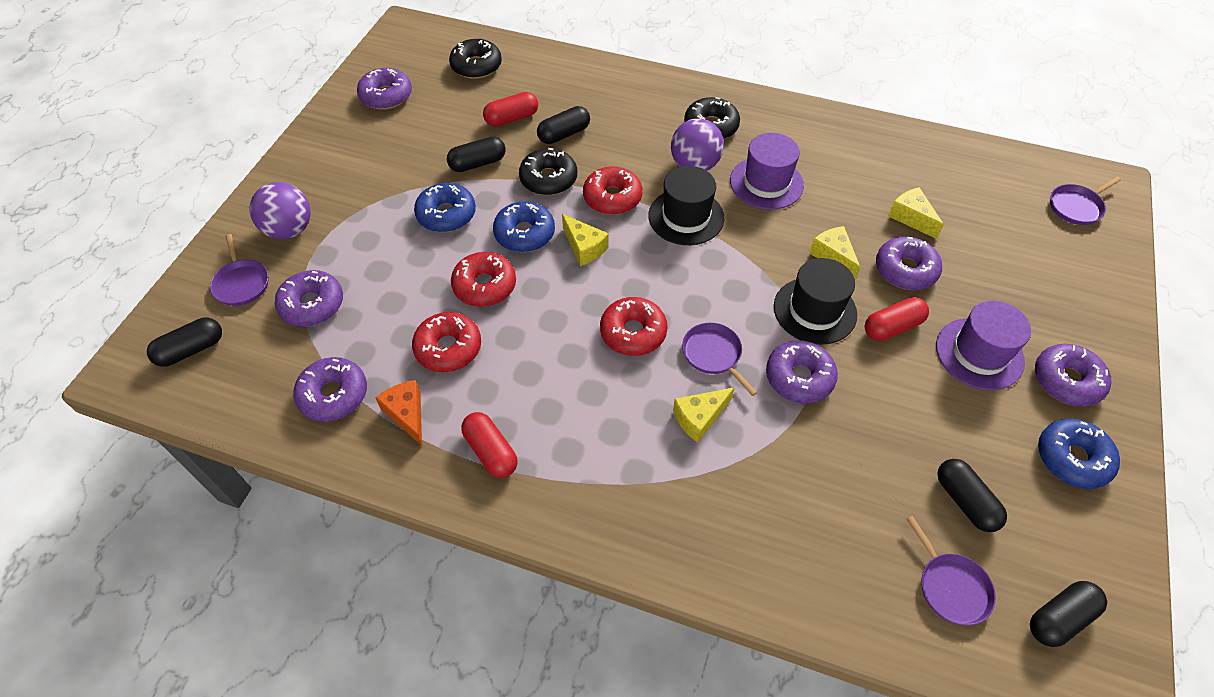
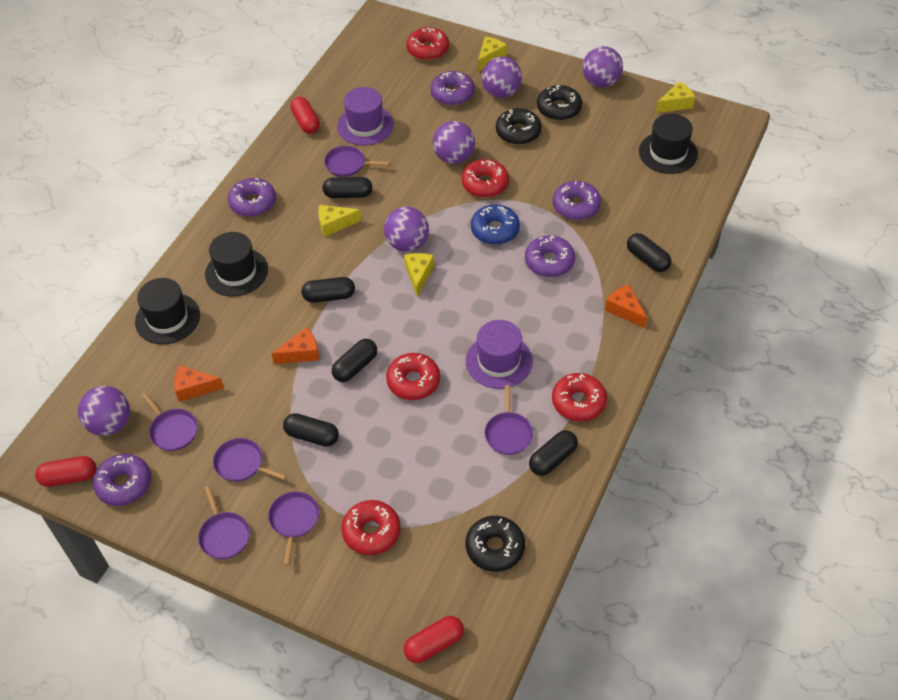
black capsule: [147,318,222,367] [447,137,506,172] [537,106,590,144] [937,459,1007,532] [1030,581,1107,647] = 5 -> [283,413,339,447] [302,277,355,303] [323,177,372,198] [332,339,377,382] [529,430,578,476] [627,233,671,272] = 6
black hat: [648,166,724,245] [774,258,857,345] = 2 -> [135,278,200,344] [205,232,268,297] [639,114,698,174] = 3
blue donut: [414,183,476,232] [493,201,555,252] [1038,419,1120,489] = 3 -> [471,204,520,245] = 1
orange cheese: [375,380,422,445] = 1 -> [174,366,224,402] [271,327,319,364] [605,285,647,328] = 3
purple ball: [249,182,311,239] [671,118,724,171] = 2 -> [78,386,130,436] [384,207,429,252] [433,121,475,164] [482,57,522,98] [583,46,623,88] = 5
purple donut: [275,270,343,327] [293,357,367,422] [357,68,412,110] [766,341,838,403] [876,237,942,290] [1035,343,1111,407] = 6 -> [93,454,151,506] [228,178,276,217] [430,71,475,106] [525,235,575,277] [553,181,601,220] = 5
purple pan: [210,234,268,306] [682,323,758,396] [906,516,996,625] [1050,177,1121,225] = 4 -> [141,392,198,451] [198,486,250,559] [213,438,287,482] [268,491,319,566] [324,146,390,177] [484,385,533,455] = 6
red donut: [412,312,481,372] [451,252,516,307] [583,167,642,215] [600,297,668,356] = 4 -> [341,500,401,555] [386,353,440,400] [406,27,449,61] [462,159,509,197] [552,373,607,422] = 5

